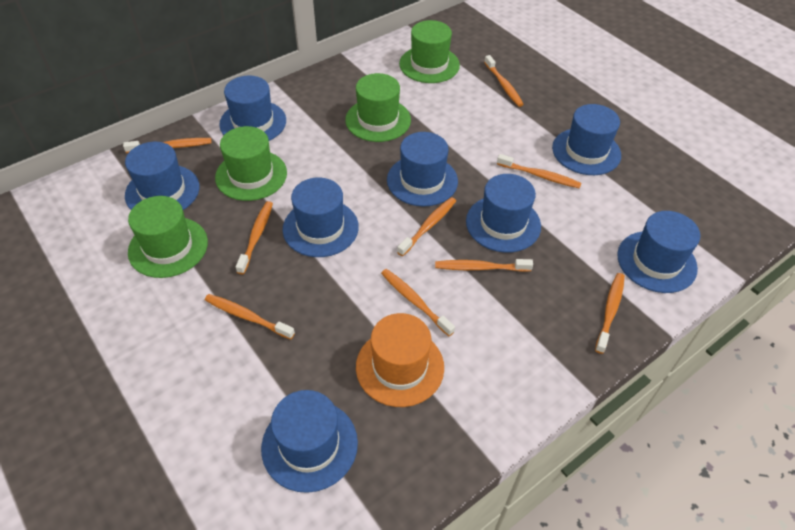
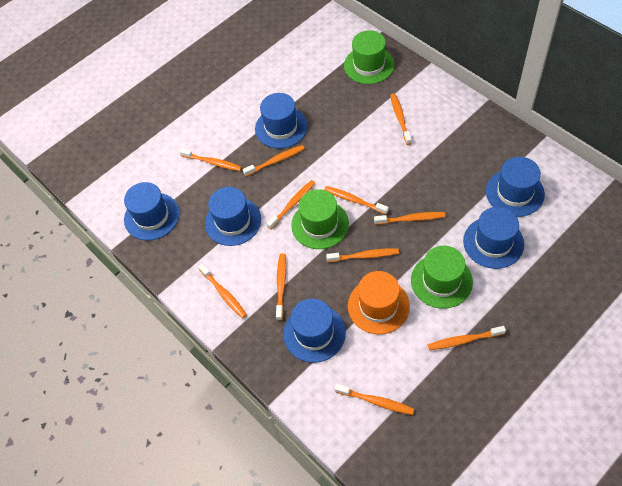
blue hat: [125,142,199,210] [219,75,286,141] [261,390,358,493] [283,177,359,257] [387,132,458,207] [466,174,541,253] [552,104,621,175] [617,211,700,293] = 8 -> [124,182,179,240] [205,187,261,246] [255,93,307,149] [283,299,346,363] [463,207,524,269] [486,157,545,217] = 6
green hat: [128,196,208,278] [215,126,287,201] [345,73,411,142] [399,20,460,83] = 4 -> [291,189,349,249] [344,30,395,84] [411,246,473,309] = 3
orange toothbrush: [123,138,212,153] [205,294,295,340] [236,201,273,274] [381,269,455,336] [397,197,456,256] [435,259,533,272] [484,55,524,107] [497,154,581,189] [595,273,625,354] = 9 -> [179,148,242,171] [198,264,247,318] [243,145,305,176] [267,180,315,229] [276,253,286,320] [324,186,389,215] [326,248,399,262] [335,384,414,415] [374,212,445,225] [390,94,412,145] [428,326,506,350] = 11

